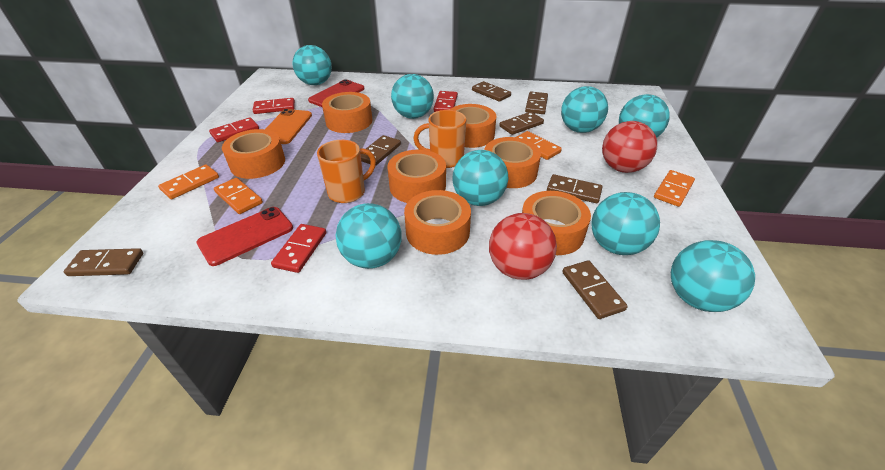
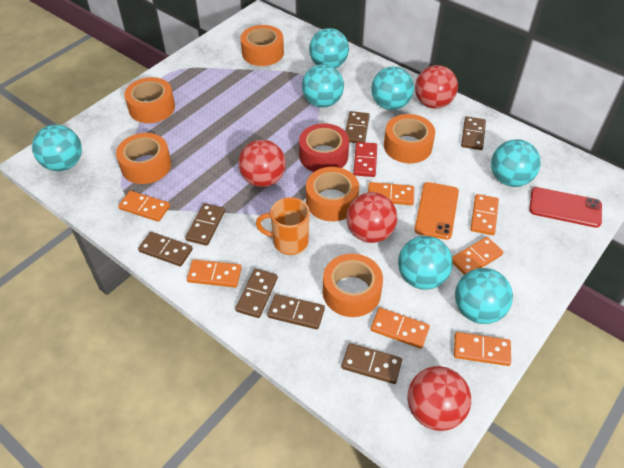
orange domino: [158,165,219,199] [214,178,263,214] [516,131,562,160] [654,170,695,207] = 4 -> [118,191,170,222] [187,260,242,287] [368,182,414,205] [371,308,430,349] [452,237,503,275] [454,332,511,366] [470,194,499,235] = 7
orange mug: [317,140,376,203] [413,110,467,168] = 2 -> [256,197,309,255] = 1
orange tape: [222,129,285,179] [322,92,373,133] [387,150,446,203] [404,190,471,255] [450,104,496,148] [484,137,541,188] [522,191,591,255] = 7 -> [116,133,171,184] [124,77,175,123] [240,25,284,66] [306,167,359,221] [323,254,383,317] [384,114,435,163] = 6
red ball: [489,213,557,280] [602,121,657,173] = 2 -> [238,140,286,187] [346,192,397,243] [407,366,471,431] [415,65,458,109] = 4
red domino: [209,117,259,142] [253,98,295,114] [271,224,326,273] [434,91,458,112] = 4 -> [353,142,377,177] = 1
red phone: [196,207,293,266] [308,79,364,107] = 2 -> [529,187,602,228] = 1
red tape: none = 0 -> [299,123,349,172] = 1
turquoise ball: [292,45,332,85] [335,203,402,269] [391,74,434,119] [453,150,509,206] [561,86,608,133] [591,192,660,255] [619,94,670,138] [671,240,755,312] = 8 -> [32,124,82,171] [302,64,344,108] [309,28,349,68] [371,67,414,110] [398,236,453,290] [455,268,513,324] [491,139,541,187] = 7

